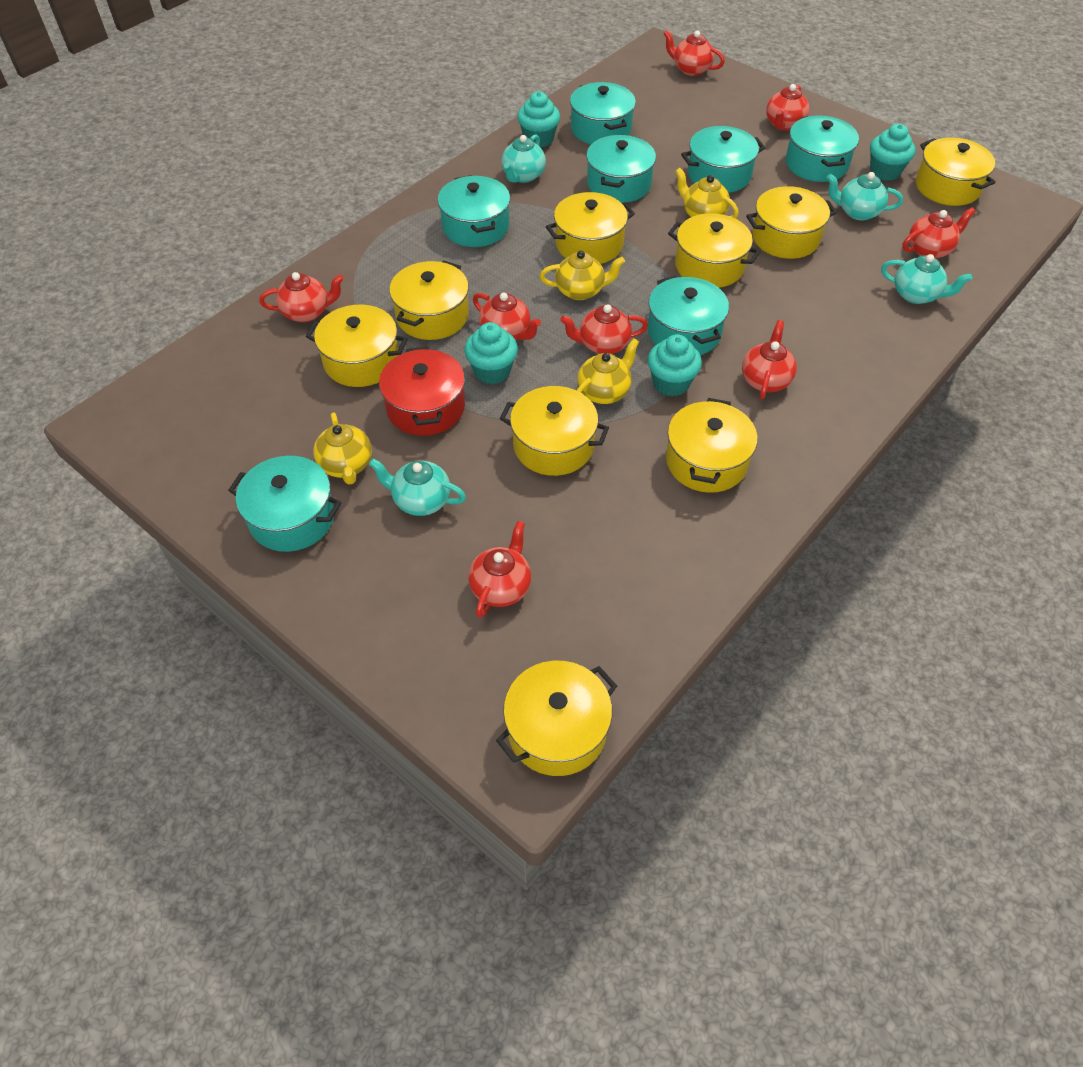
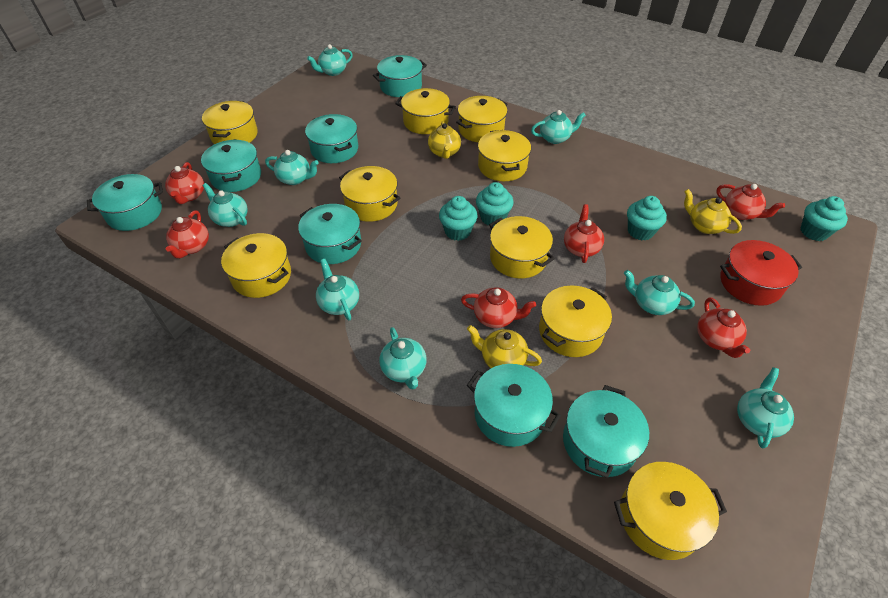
red teapot: [259,272,344,322] [468,521,531,618] [473,292,541,340] [560,304,648,354] [663,30,725,76] [742,320,797,399] [766,84,809,131] [902,207,976,258] = 8 -> [165,162,204,204] [166,210,209,258] [461,287,536,328] [564,204,604,263] [697,297,750,358] [716,184,785,220] = 6
turquoise teapot: [369,459,466,516] [501,134,546,183] [827,172,903,220] [881,254,972,304] = 4 -> [202,183,248,227] [265,150,319,185] [307,44,353,76] [316,259,359,321] [379,327,427,390] [531,110,586,144] [624,270,695,315] [737,367,794,448] = 8
yellow teapot: [313,412,372,485] [540,251,625,300] [576,338,639,404] [675,168,739,219] = 4 -> [428,121,461,159] [467,325,542,368] [684,189,742,234] = 3

